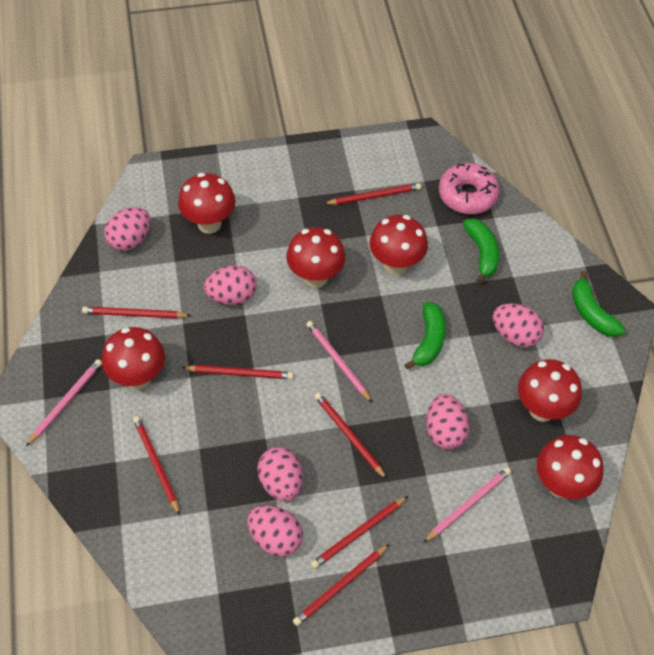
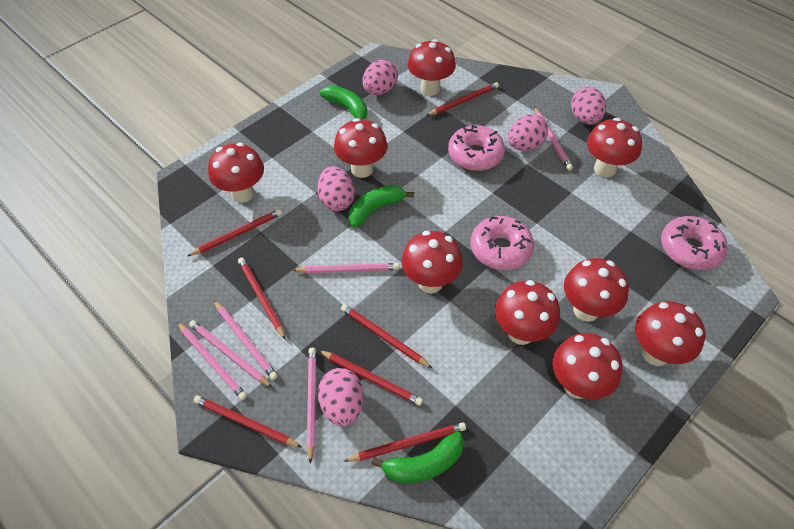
pink donut: [439,163,500,214] = 1 -> [448,125,505,171] [470,216,534,270] [661,216,728,270] = 3
pink egg: [104,207,151,251] [204,265,257,305] [247,505,303,557] [257,447,303,502] [426,394,470,450] [493,303,544,347] = 6 -> [317,166,355,211] [318,368,364,427] [362,60,398,95] [508,114,548,151] [571,87,606,125] = 5
pink pencil: [26,359,102,446] [306,321,372,402] [423,467,511,543] = 3 -> [177,322,247,400] [189,320,273,388] [214,300,278,380] [293,263,399,273] [307,348,316,464] [534,107,573,170] = 6
red mushroom: [102,327,165,390] [178,173,236,234] [286,227,345,288] [370,215,428,275] [518,359,582,422] [537,435,604,499] = 6 -> [208,143,264,203] [334,118,387,178] [402,231,463,293] [407,39,456,96] [495,280,560,345] [552,333,623,399] [564,258,629,322] [587,118,642,177] [635,301,705,366] = 9

